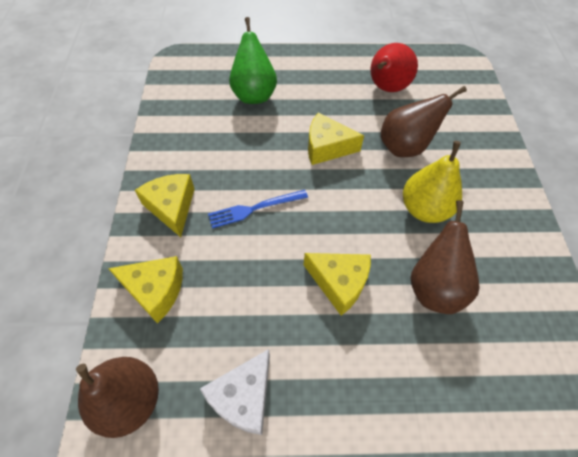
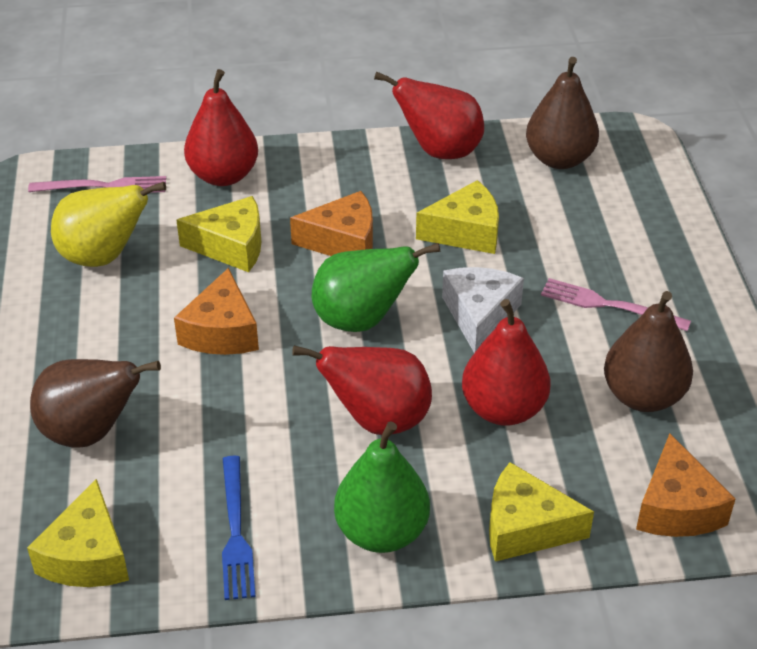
green pear: [229,17,277,104] = 1 -> [312,243,440,332] [334,421,430,553] = 2
orange cheese: none = 0 -> [174,268,259,355] [290,191,373,256] [636,434,735,537] = 3
pink fork: none = 0 -> [28,176,166,193] [541,278,691,331] = 2
red pear: [370,43,418,92] = 1 -> [184,69,258,186] [292,346,432,435] [374,72,484,159] [462,299,550,426] = 4

